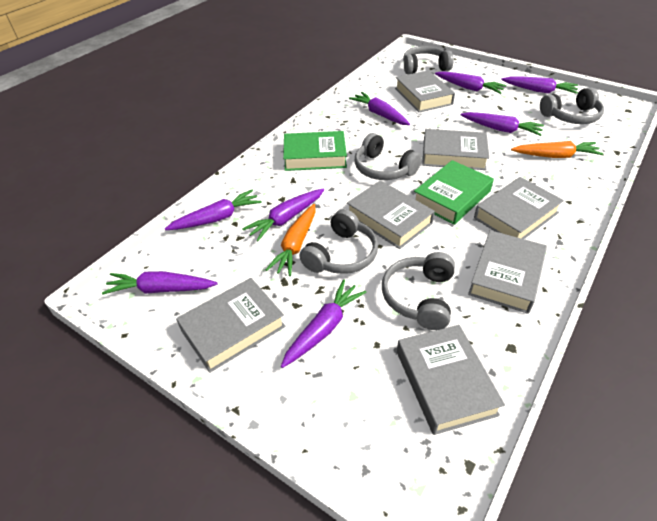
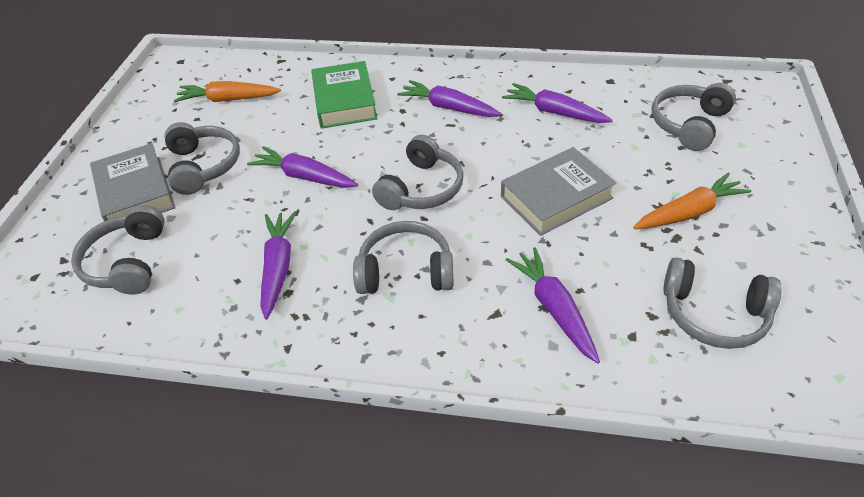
green book: [283,131,347,171] [414,160,494,225] = 2 -> [311,61,378,129] = 1
grey book: [176,278,285,373] [347,180,435,249] [395,70,455,112] [397,325,505,435] [422,129,489,170] [468,230,547,314] [474,177,564,239] = 7 -> [90,143,176,221] [501,147,617,236] = 2
grey headphones: [299,209,378,274] [355,133,422,180] [382,252,455,330] [403,46,454,74] [540,87,604,124] = 5 -> [71,205,164,294] [165,122,240,195] [353,221,454,294] [372,135,464,210] [652,83,736,151] [663,257,782,349] = 6
purple carrot: [102,271,217,294] [165,190,262,230] [242,188,324,241] [281,279,366,368] [349,92,410,125] [435,71,507,94] [461,112,544,136] [501,77,578,94] = 8 -> [247,146,358,188] [260,211,297,319] [397,80,502,117] [502,83,613,123] [506,247,600,364] = 5

